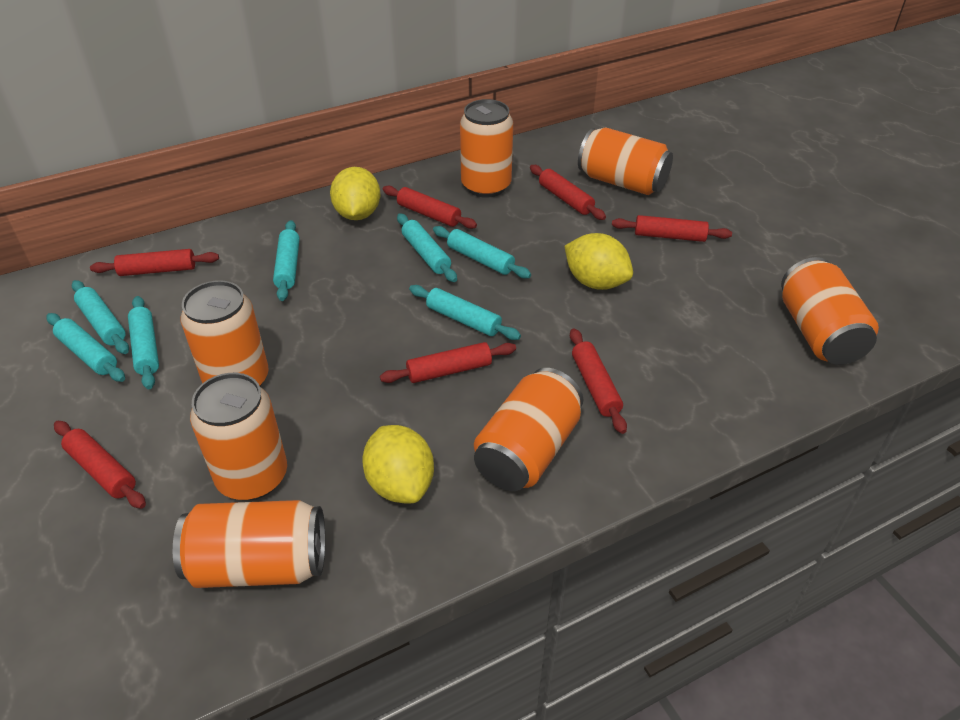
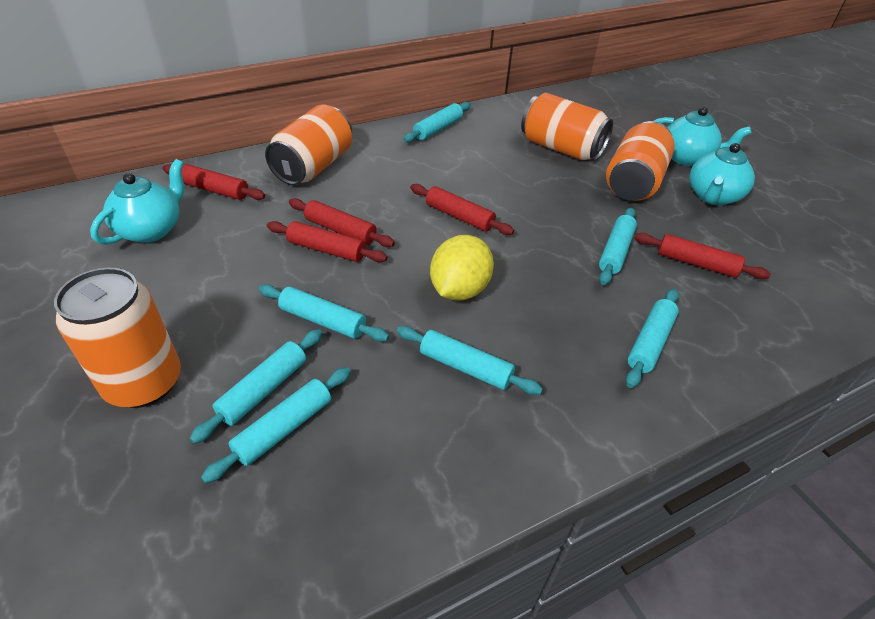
orange can: [173,500,325,588] [180,280,269,386] [190,373,287,501] [460,99,513,198] [474,368,583,491] [578,128,673,195] [781,257,879,365] = 7 -> [54,268,181,408] [265,105,352,185] [521,93,613,161] [606,121,675,201] = 4
red rolling pin: [54,421,146,509] [90,249,219,276] [380,342,516,383] [383,185,477,229] [530,165,606,220] [570,328,627,434] [612,215,732,242] = 7 -> [162,164,265,200] [267,221,387,262] [289,198,395,247] [410,184,514,235] [635,233,771,279] = 5
turquoise teapot: none = 0 -> [90,159,184,245] [654,107,751,166] [689,143,755,205] = 3
yellow lemon: [330,167,380,220] [362,425,434,504] [564,233,633,290] = 3 -> [430,235,494,300] = 1

